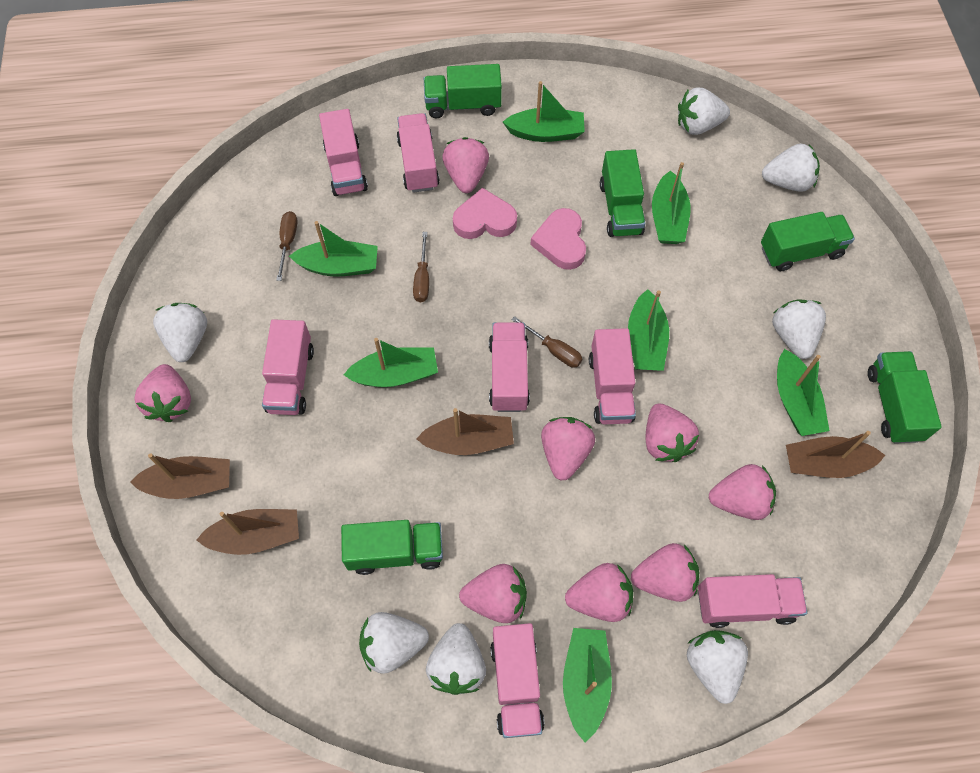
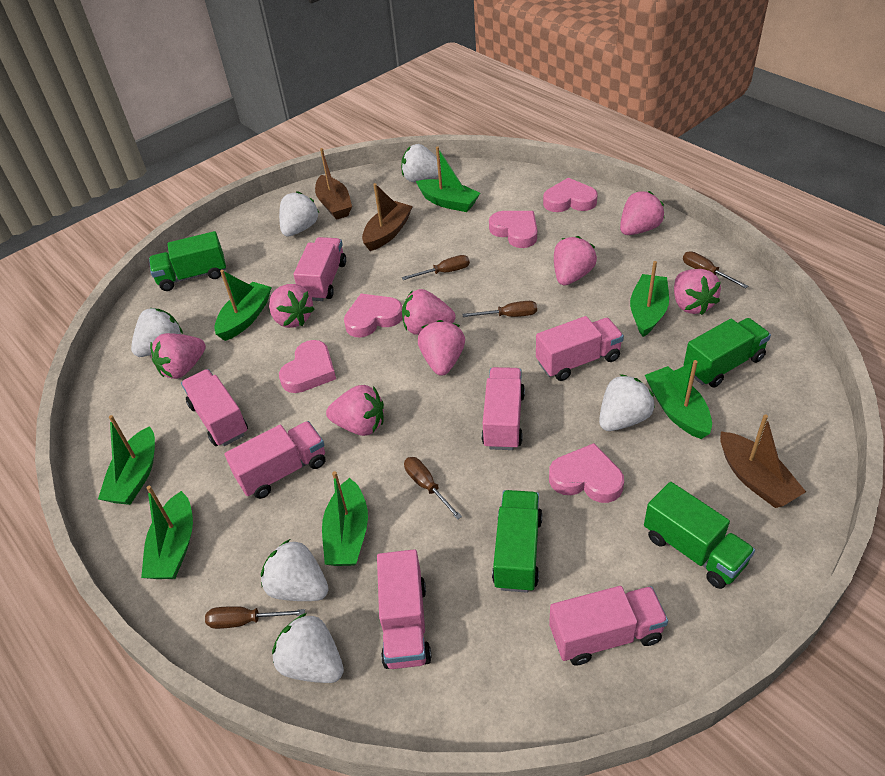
brown boat: [130,454,230,499] [196,509,299,555] [416,408,514,455] [786,431,885,478] = 4 -> [315,148,352,220] [362,183,413,251] [720,414,806,508] = 3
brown screwdriver: [276,211,297,281] [413,232,429,302] [511,316,582,368] = 3 -> [205,606,305,629] [402,255,470,280] [404,457,462,520] [463,301,537,317] [683,251,748,289] = 5
green truck: [341,520,443,575] [424,64,502,118] [600,149,645,237] [761,212,855,271] [868,351,942,444] = 5 -> [149,231,226,291] [492,490,542,593] [644,482,755,589] [684,318,771,387] = 4
pink heart: [453,188,517,239] [530,208,586,270] = 2 -> [279,340,336,393] [344,294,403,337] [489,211,537,248] [543,178,598,212] [549,443,624,503] = 5
white strawberry: [153,303,207,362] [359,612,429,674] [426,623,486,695] [678,88,730,135] [687,630,748,704] [762,143,820,192] [772,300,826,359] = 7 -> [131,308,183,357] [261,539,329,601] [272,613,344,683] [279,191,319,236] [401,144,441,182] [599,374,655,431] = 6

